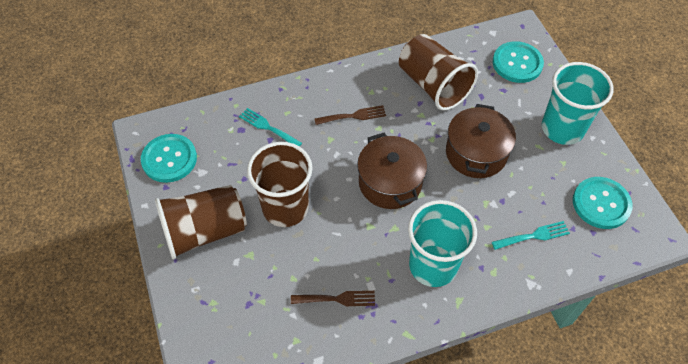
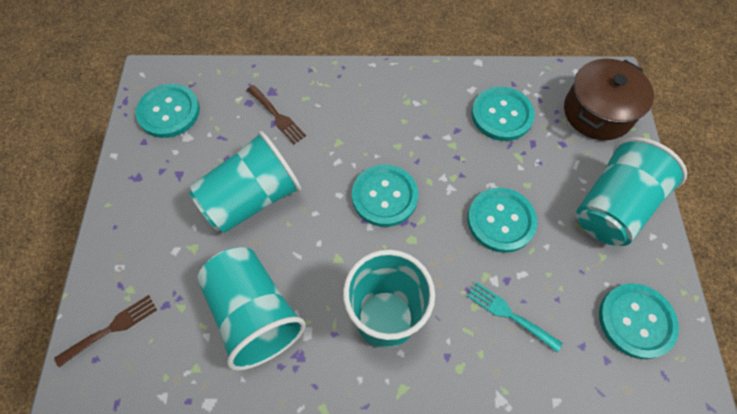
brown cup: [155,185,247,259] [247,142,312,227] [399,34,478,111] = 3 -> none = 0
brown pot: [357,133,427,209] [446,104,516,178] = 2 -> [564,59,654,140] = 1
turquoise button: [141,134,197,183] [493,41,544,83] [573,177,632,229] = 3 -> [136,84,200,138] [352,164,418,227] [467,188,537,253] [471,87,535,141] [599,283,679,359] = 5
turquoise cup: [408,200,477,287] [542,62,614,145] = 2 -> [190,131,301,233] [197,247,306,371] [343,250,435,349] [576,137,687,246] = 4
turquoise fork: [239,108,302,147] [492,221,570,250] = 2 -> [467,282,563,352] = 1

